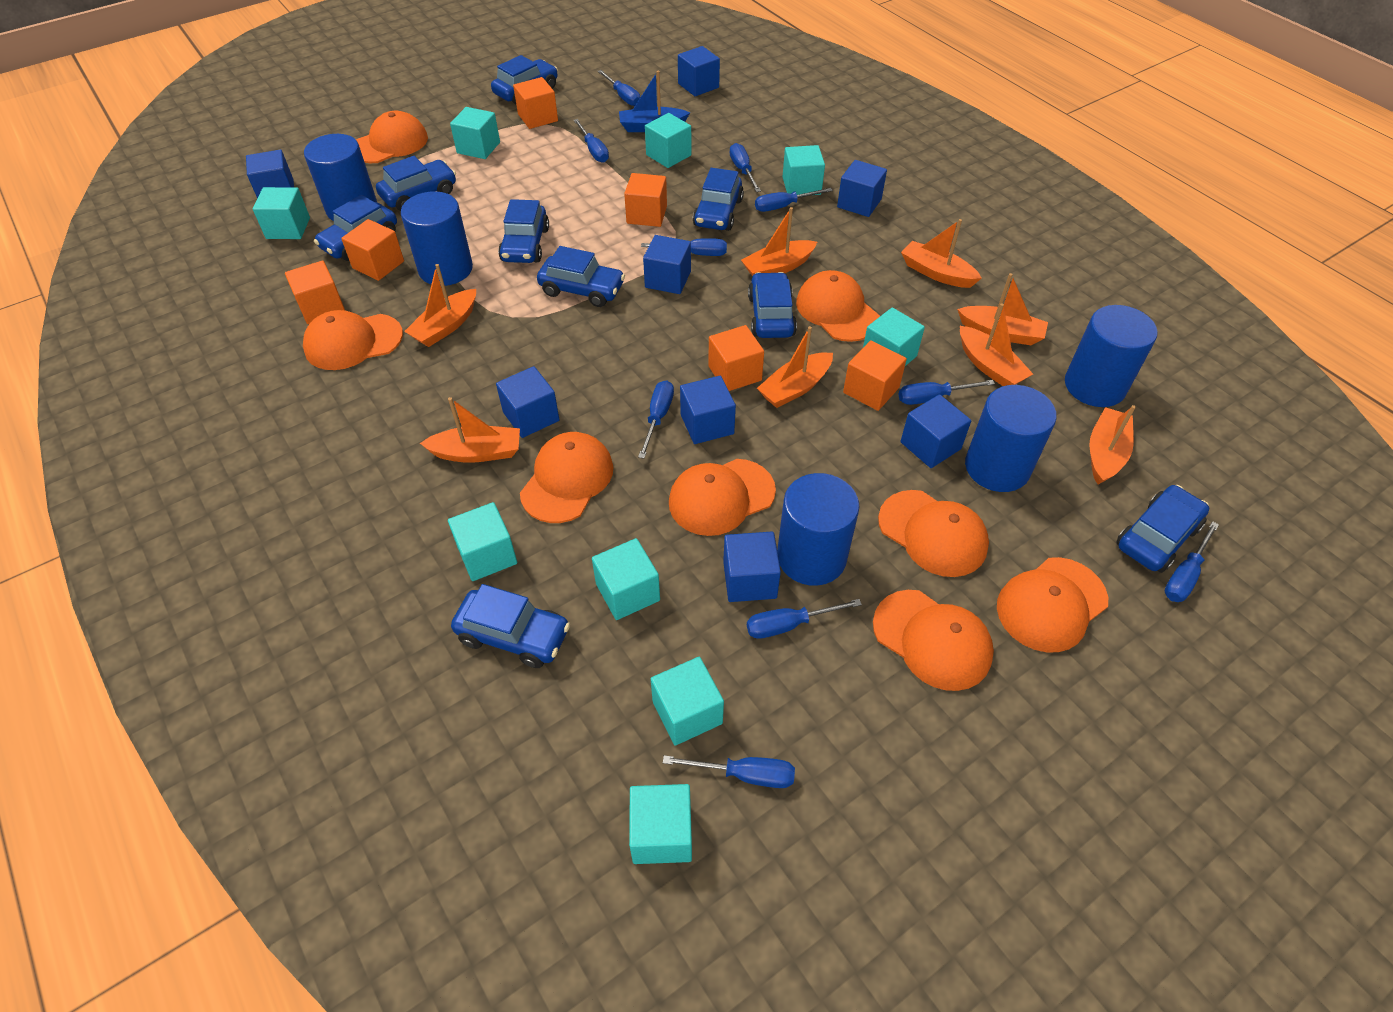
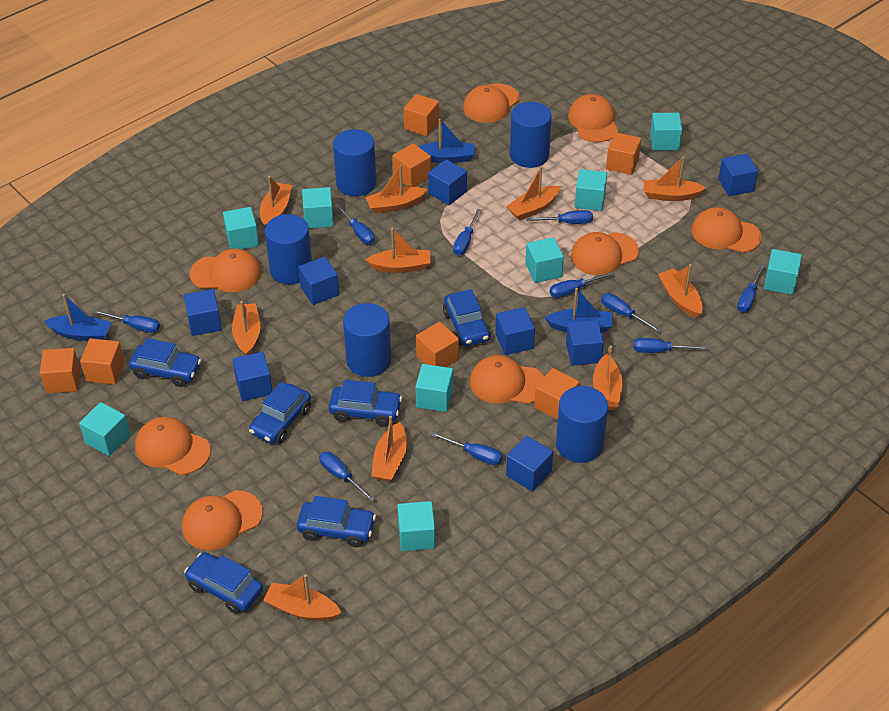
blue boat: [619,71,690,132] = 1 -> [44,294,112,341] [419,119,475,163] [545,288,613,332] = 3
blue car: [314,195,397,261] [376,156,456,211] [451,584,570,668] [491,55,558,104] [498,199,549,263] [537,246,625,307] [693,168,744,231] [748,272,797,338] [1116,485,1209,573] = 9 -> [129,338,201,387] [184,552,263,614] [249,382,311,444] [297,496,376,547] [329,380,402,427] [443,289,491,346] = 6
orange boat: [404,264,476,347] [420,397,520,463] [741,207,817,276] [757,326,833,408] [901,219,982,288] [957,273,1048,345] [960,303,1033,386] [1089,405,1136,485] = 8 -> [232,301,261,355] [260,176,292,227] [263,574,342,621] [365,165,428,214] [366,228,431,273] [371,416,407,482] [506,166,560,220] [593,346,623,410] [643,156,706,201] [658,264,703,318] = 10
orange cube: [285,261,345,324] [341,219,404,281] [513,77,558,129] [624,173,667,227] [708,325,764,391] [843,340,907,411] = 6 -> [40,348,80,394] [80,338,124,385] [393,143,431,187] [403,94,439,136] [416,322,459,367] [534,368,579,420] [606,132,641,175] = 7

